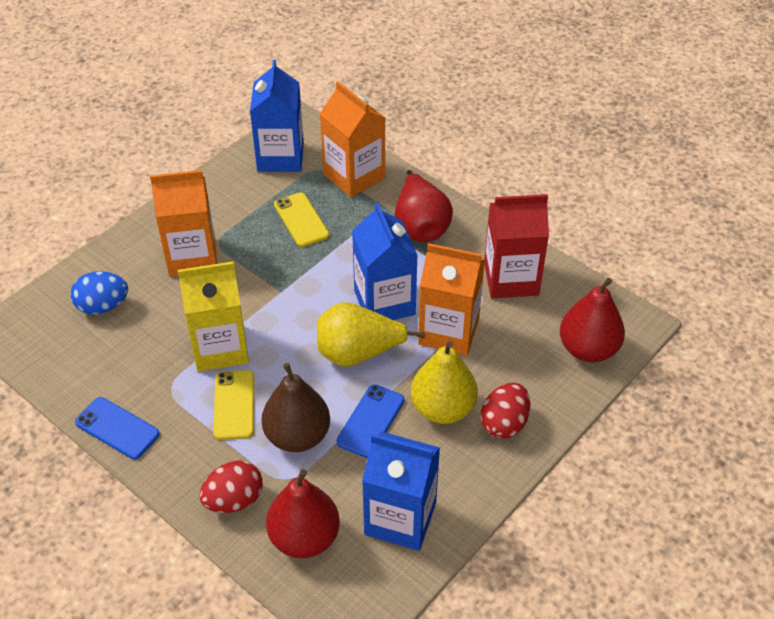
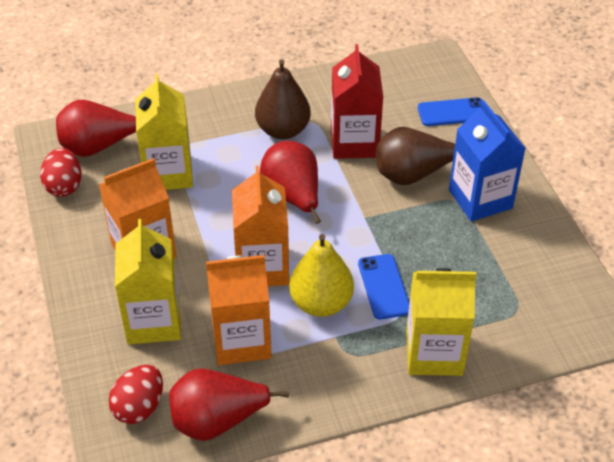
blue carton: [250,60,304,172] [352,202,418,320] [362,432,440,551] = 3 -> [449,100,526,222] = 1
blue egg: [70,271,128,315] = 1 -> none = 0
brown pear: [261,363,330,452] = 1 -> [255,59,311,139] [376,127,455,185] = 2
yellow carton: [178,261,249,372] = 1 -> [115,219,181,344] [135,74,193,190] [406,268,476,376] = 3
yellow pear: [317,302,425,367] [411,341,478,424] = 2 -> [289,234,354,317] = 1
yellow phone: [213,370,254,440] [274,192,329,247] = 2 -> none = 0

